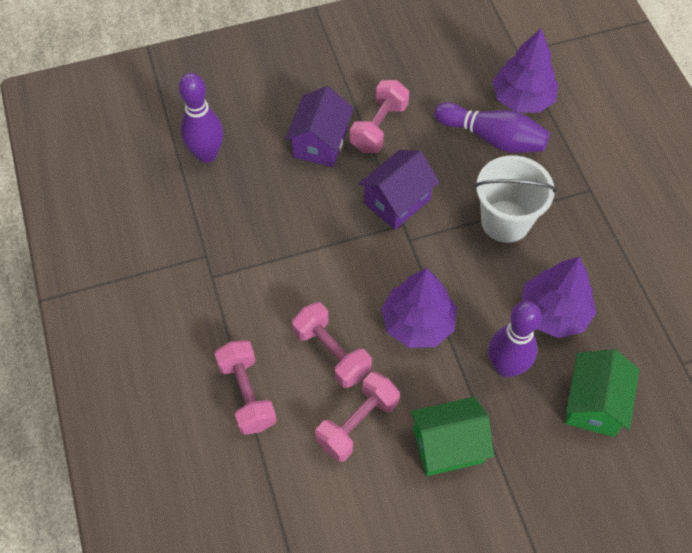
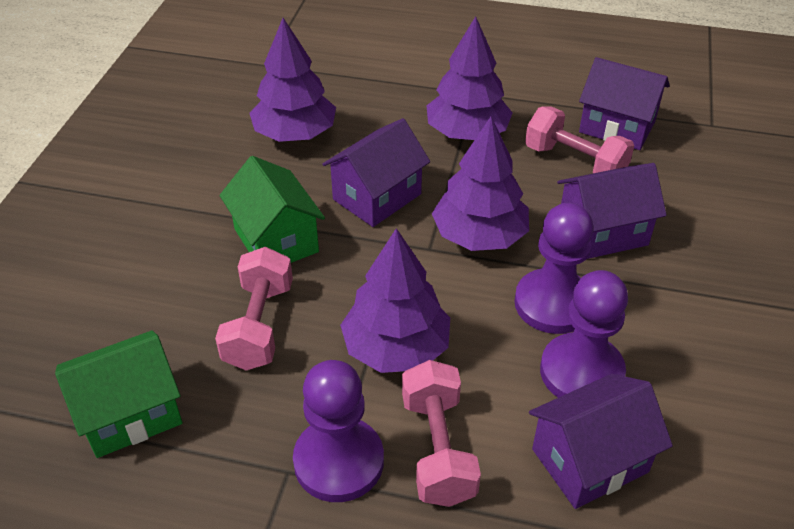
pink dumbbell: [214,340,277,435] [292,302,372,388] [315,372,400,462] [350,80,409,153] = 4 -> [215,247,293,370] [402,360,481,507] [525,107,634,173] = 3
purple bowling pin: [179,73,223,163] [434,102,550,153] [489,301,542,377] = 3 -> none = 0
purple house: [285,86,354,167] [358,150,440,230] = 2 -> [322,118,430,227] [529,374,673,509] [557,163,667,259] [579,57,670,150] = 4
purple pawn: none = 0 -> [293,360,384,502] [514,203,594,334] [540,270,628,398] = 3
purple tree: [381,268,457,348] [492,29,558,113] [521,257,596,338] = 3 -> [249,18,336,142] [340,228,450,373] [426,16,513,140] [432,116,529,251] = 4
white bucket: [475,155,557,243] = 1 -> none = 0

